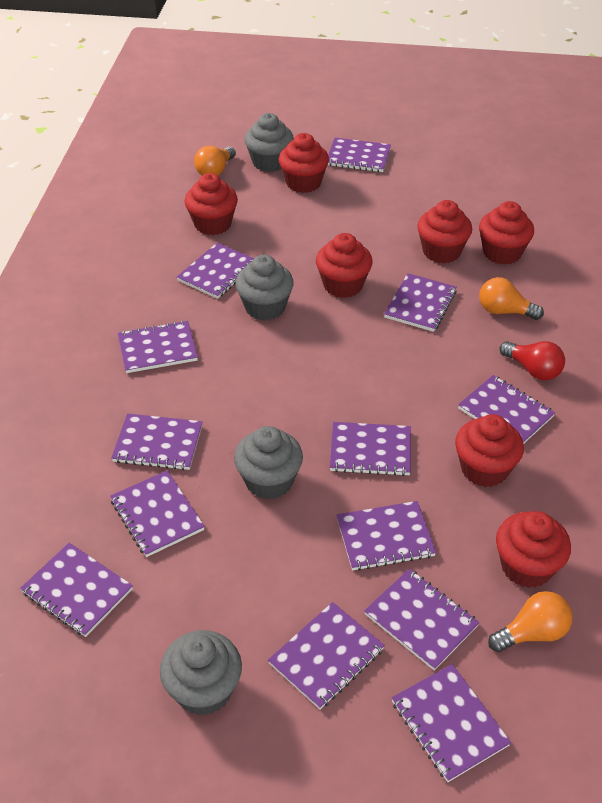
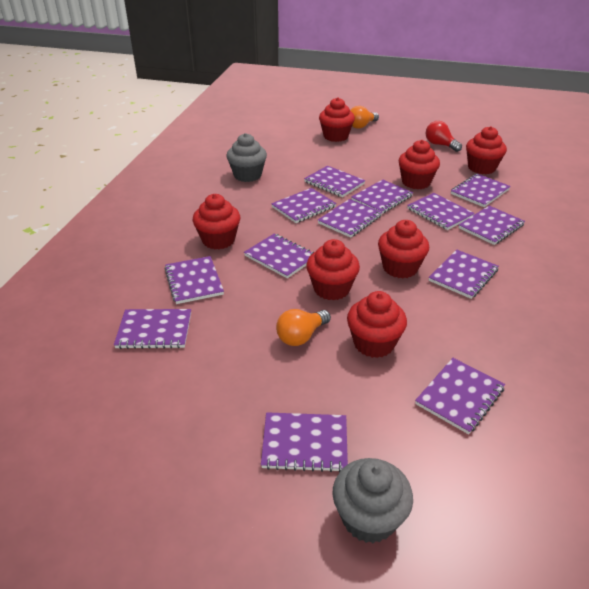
grey cupcake: [160,630,242,715] [234,426,303,500] [235,255,294,321] [245,113,294,172] = 4 -> [227,133,267,182] [332,458,413,543] = 2
orange light bulb: [194,146,236,176] [479,277,544,320] [488,591,573,652] = 3 -> [276,309,331,346] [350,106,379,129] = 2

